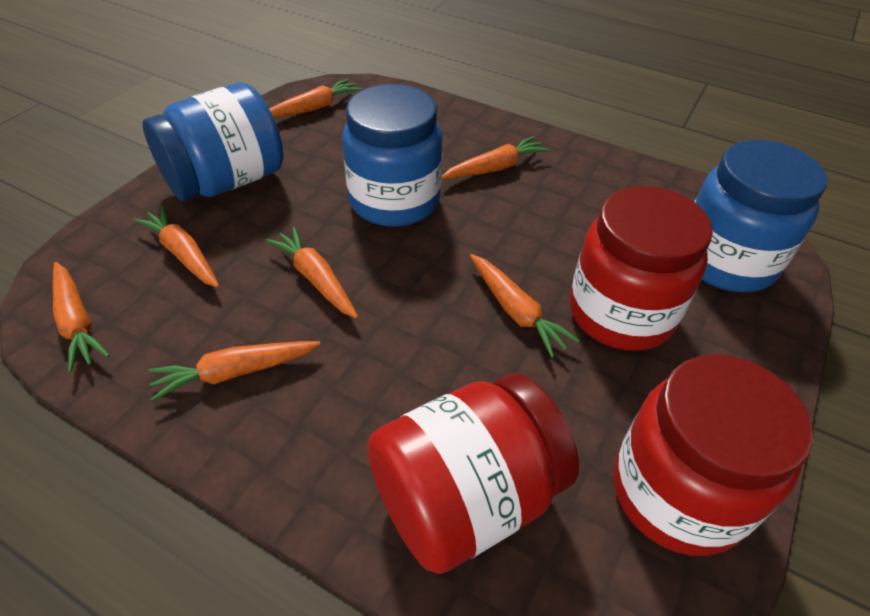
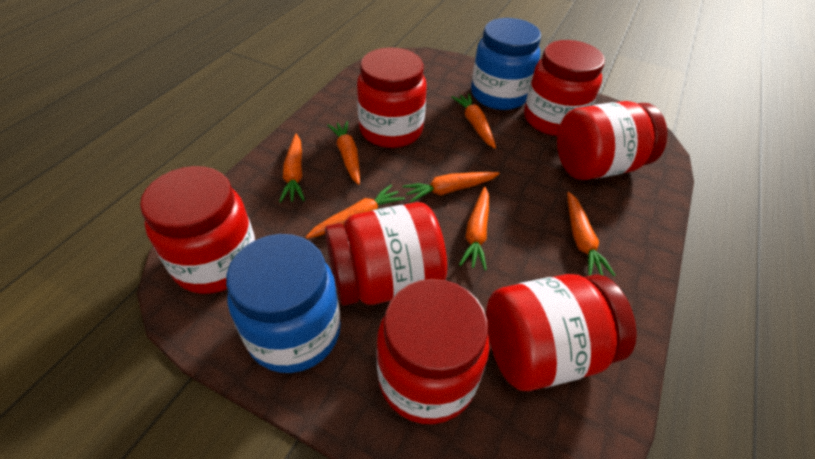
blue jar: [143,83,284,201] [343,84,443,227] [695,140,827,292] = 3 -> [226,234,341,373] [471,18,541,110] = 2
red jar: [367,373,579,574] [569,186,713,351] [614,354,813,556] = 3 -> [140,166,255,294] [325,202,447,306] [357,47,427,148] [376,279,490,424] [486,274,637,391] [524,40,605,136] [557,101,667,180] = 7

